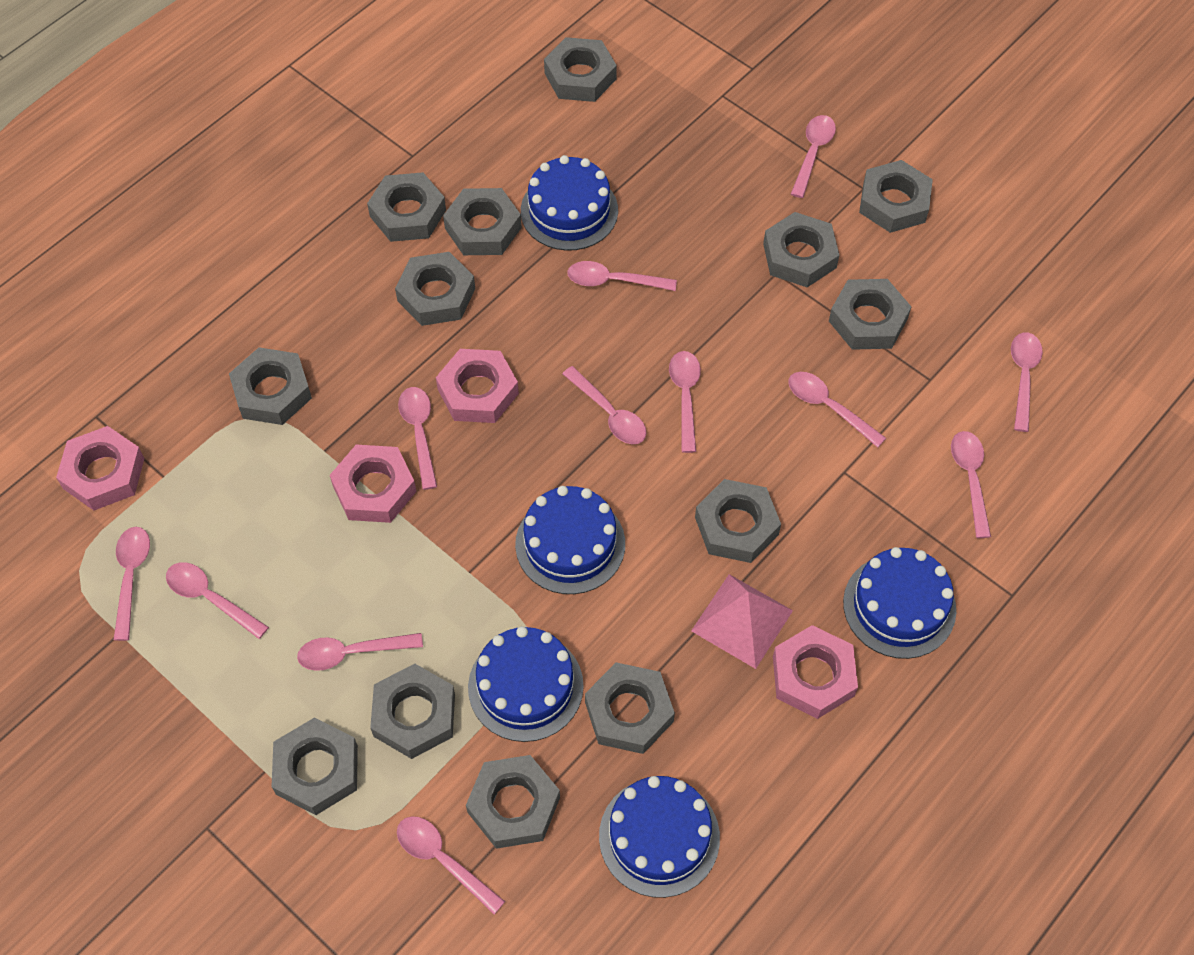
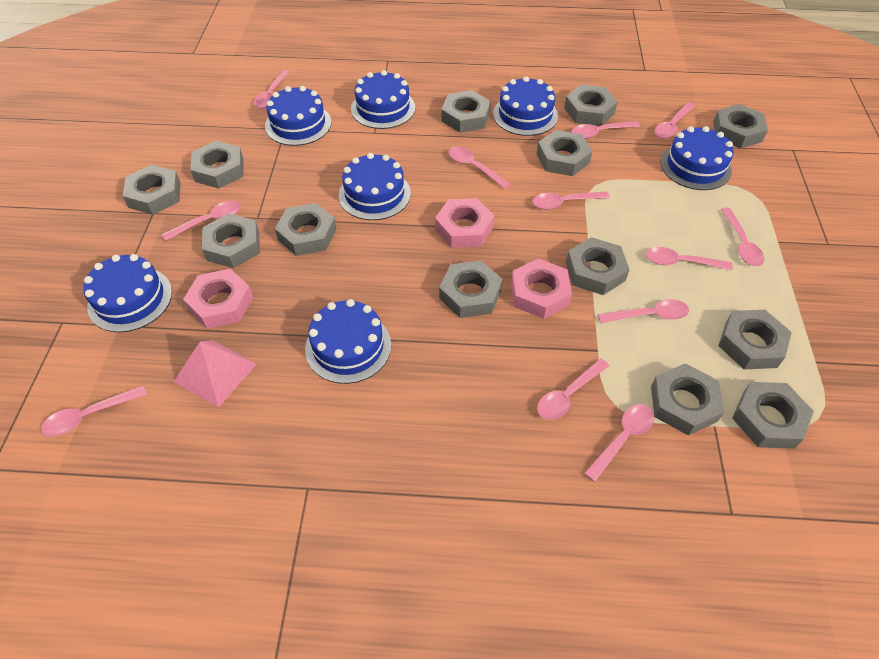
blue cake: [468,626,584,742] [515,486,625,594] [521,155,618,251] [599,776,720,898] [843,547,956,659] = 5 -> [83,254,172,332] [265,86,331,146] [305,299,391,384] [339,153,411,220] [351,70,415,129] [493,76,558,136] [661,126,734,190] = 7
pink nut: [56,426,145,510] [330,445,417,523] [436,349,519,423] [773,625,858,719] = 4 -> [183,269,253,329] [435,198,494,248] [511,258,572,319] = 3

